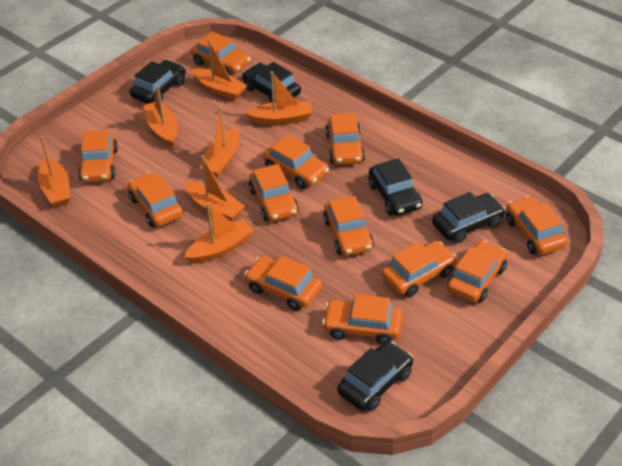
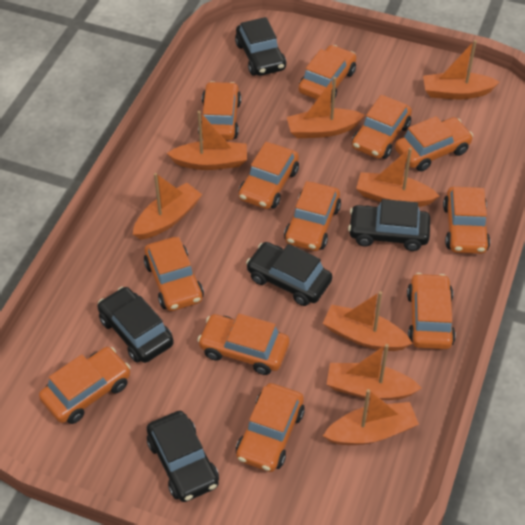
orange boat: [38,136,70,207] [143,85,178,147] [184,155,245,222] [184,203,254,264] [192,39,248,100] [200,106,239,177] [245,71,312,125] = 7 -> [133,173,202,240] [167,111,247,170] [287,77,365,138] [323,291,413,351] [323,389,419,445] [326,344,422,400] [356,148,439,207] [423,40,500,99] = 8

